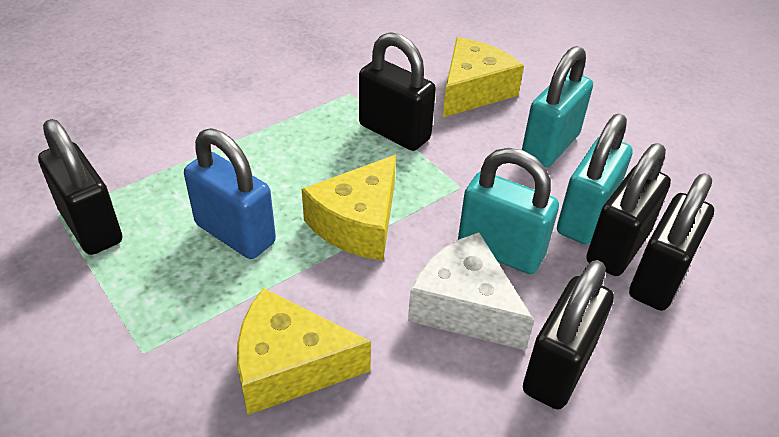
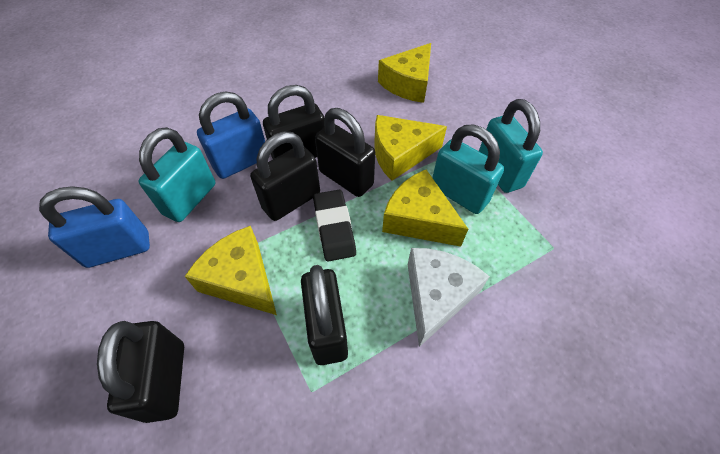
black eraser: none = 0 -> [313,190,356,262] = 1
blue padlock: [184,128,276,259] = 1 -> [39,186,150,268] [197,91,265,179] = 2
yellow cheese: [237,288,371,415] [302,155,396,261] [443,37,524,117] = 3 -> [185,226,277,315] [374,115,447,181] [378,43,431,103] [382,170,468,247] = 4

